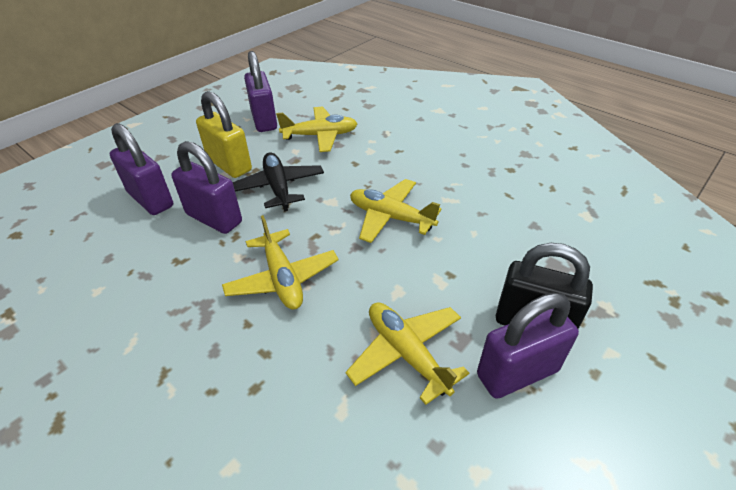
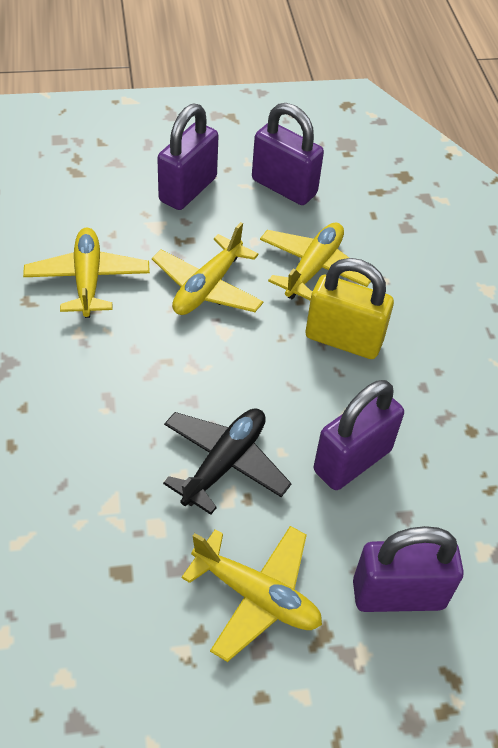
black padlock: [496,243,593,329] = 1 -> none = 0

